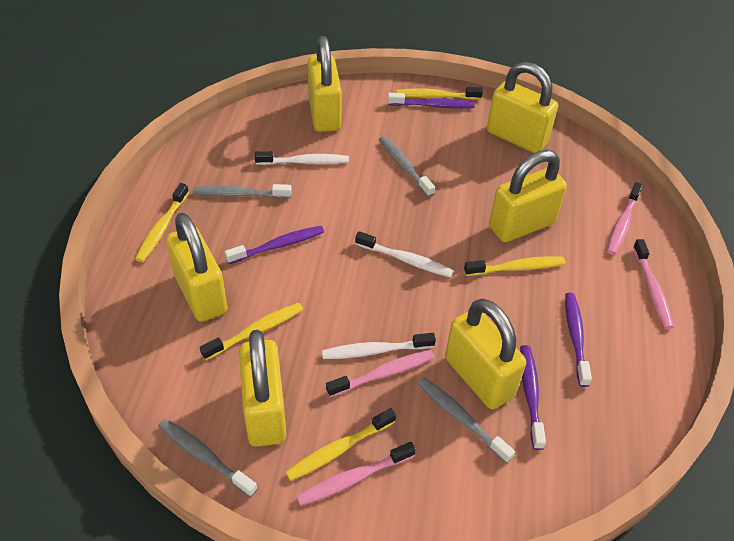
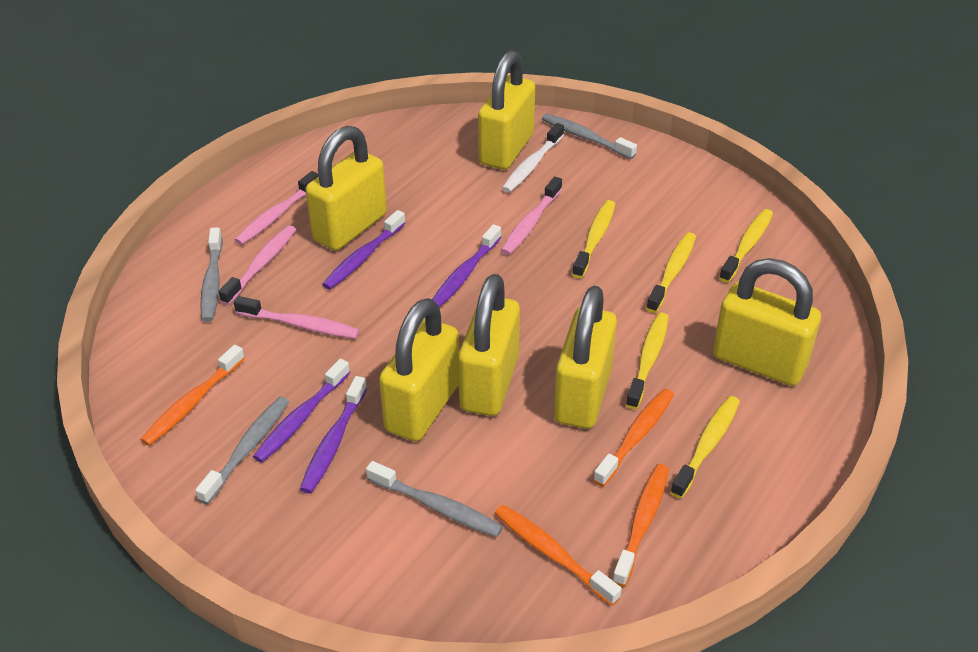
orange toothbrush: none = 0 -> [140,345,245,446] [495,505,622,606] [593,389,674,487] [612,464,669,587] = 4
white toothbrush: [255,151,349,165] [322,333,436,359] [355,231,454,278] = 3 -> [502,123,564,193] = 1

